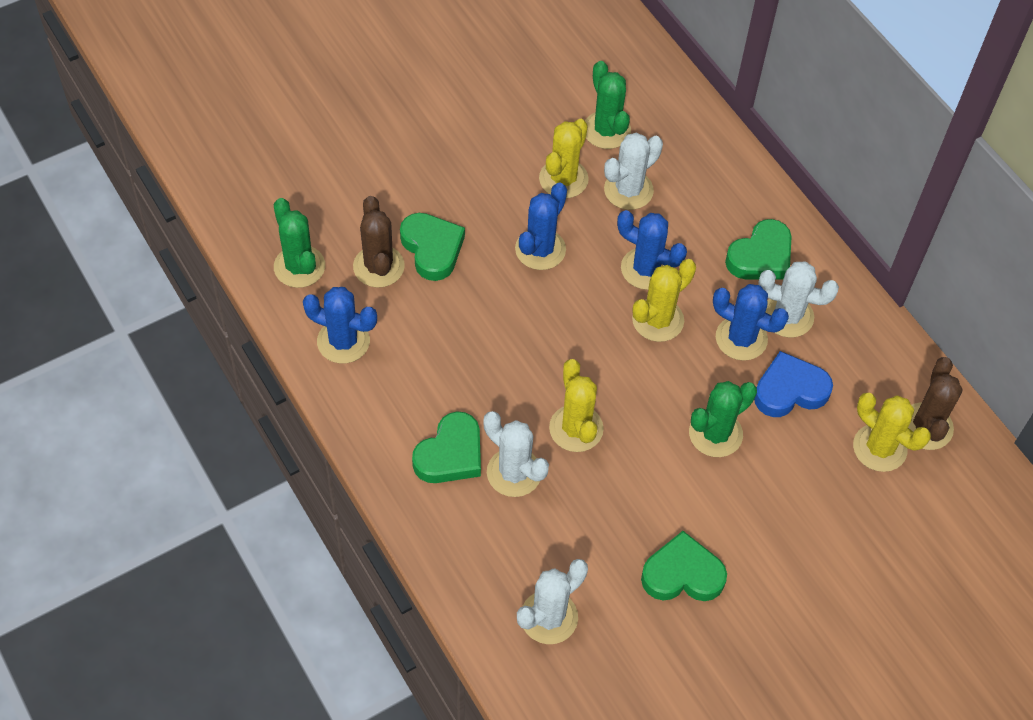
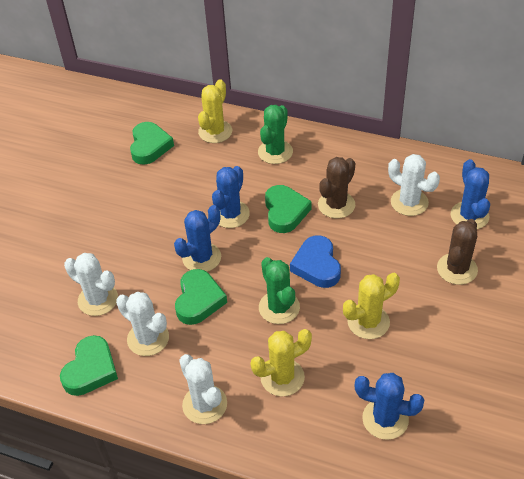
green cactus: [274,198,325,288] [585,61,631,149] [689,381,757,457] = 3 -> [258,105,293,164] [259,257,300,324] = 2
yellow cactus: [539,119,589,198] [549,359,604,452] [632,259,696,342] [853,393,931,472] = 4 -> [198,79,232,143] [250,329,312,397] [343,273,400,339] = 3

